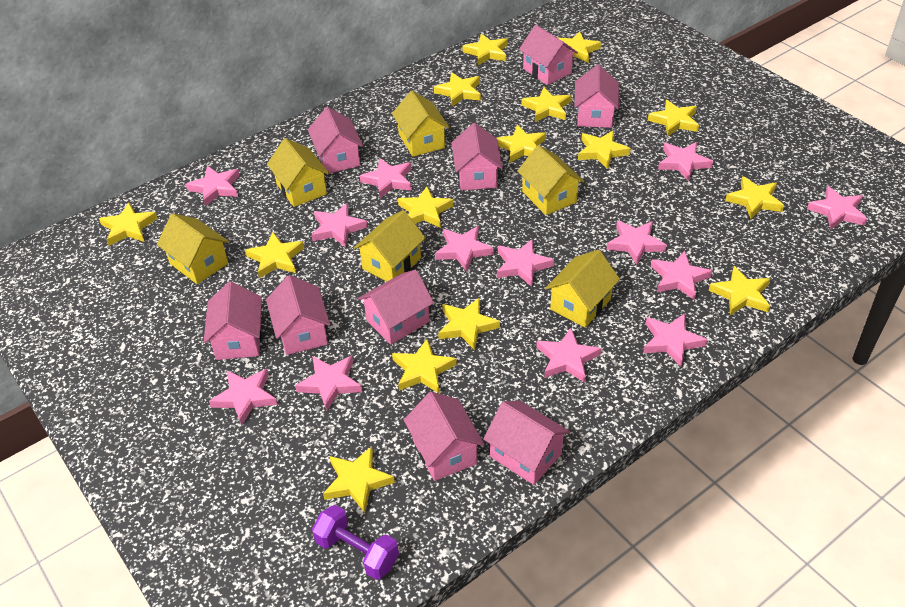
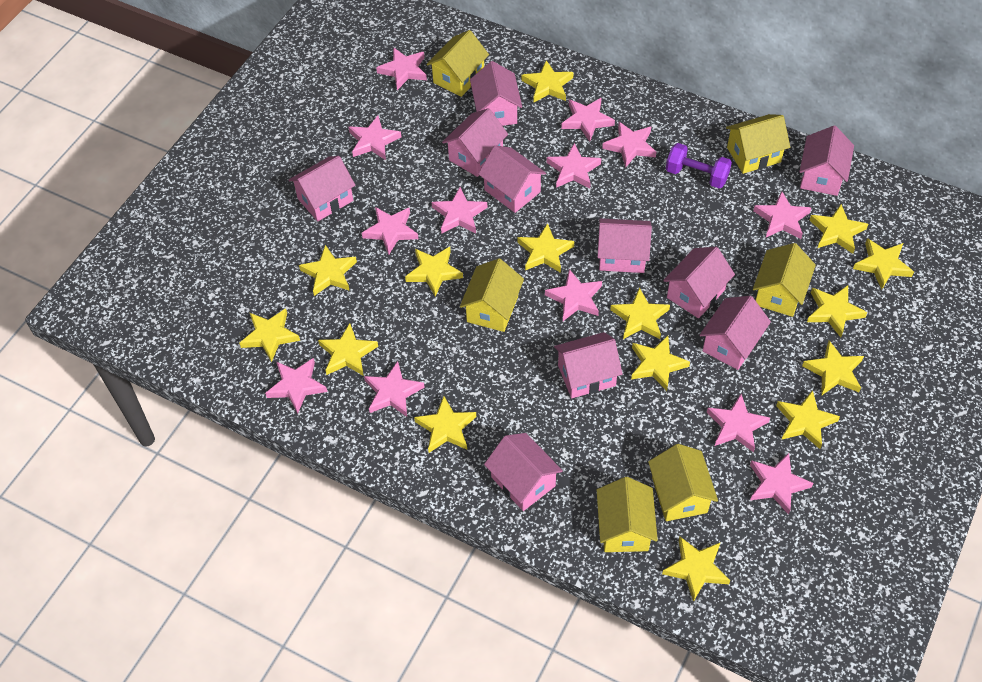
pink house: [204,281,262,360] [266,275,330,355] [308,107,363,173] [358,270,434,345] [404,392,484,481] [452,123,503,191] [483,401,570,485] [519,25,578,85] [574,65,619,128] = 9 -> [289,156,355,221] [442,108,508,177] [470,61,522,126] [478,145,546,213] [484,433,563,511] [554,332,623,398] [597,218,652,273] [663,247,735,318] [700,296,771,370] [799,126,854,196] = 10

